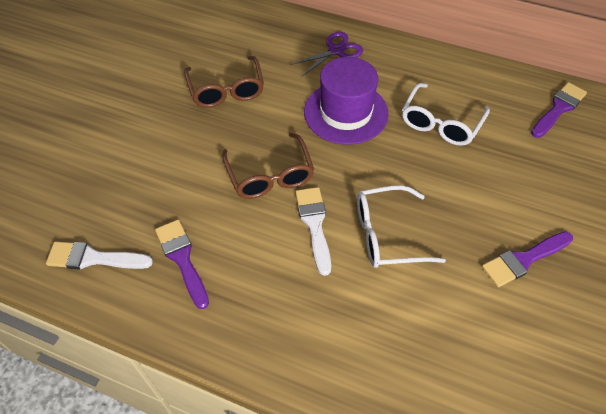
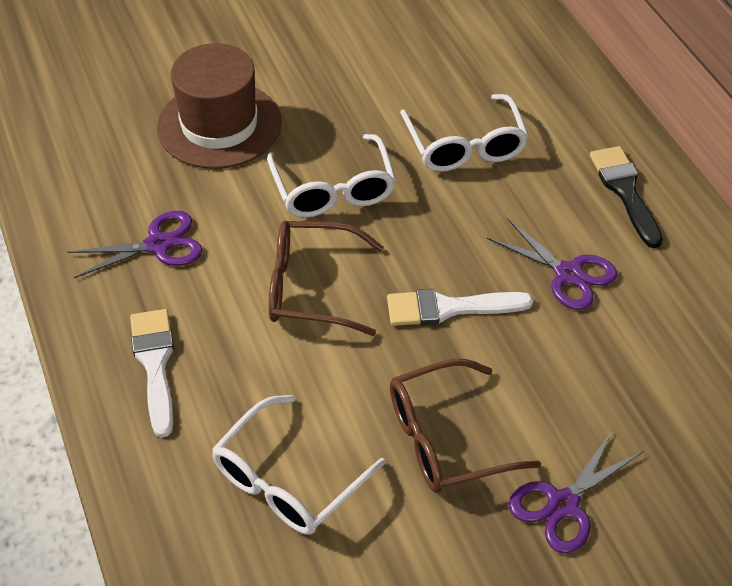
black brush: none = 0 -> [590,146,663,248] = 1
brown hat: none = 0 -> [157,43,282,169] = 1
purple brush: [155,220,209,309] [482,231,573,287] [531,82,587,138] = 3 -> none = 0
purple hat: [304,57,389,145] = 1 -> none = 0
purple scissors: [290,32,363,76] = 1 -> [67,211,202,278] [487,218,617,310] [509,431,643,553] = 3
white glasses: [357,185,446,268] [402,83,490,146] = 2 -> [212,395,386,535] [267,134,396,217] [400,94,529,172] = 3

